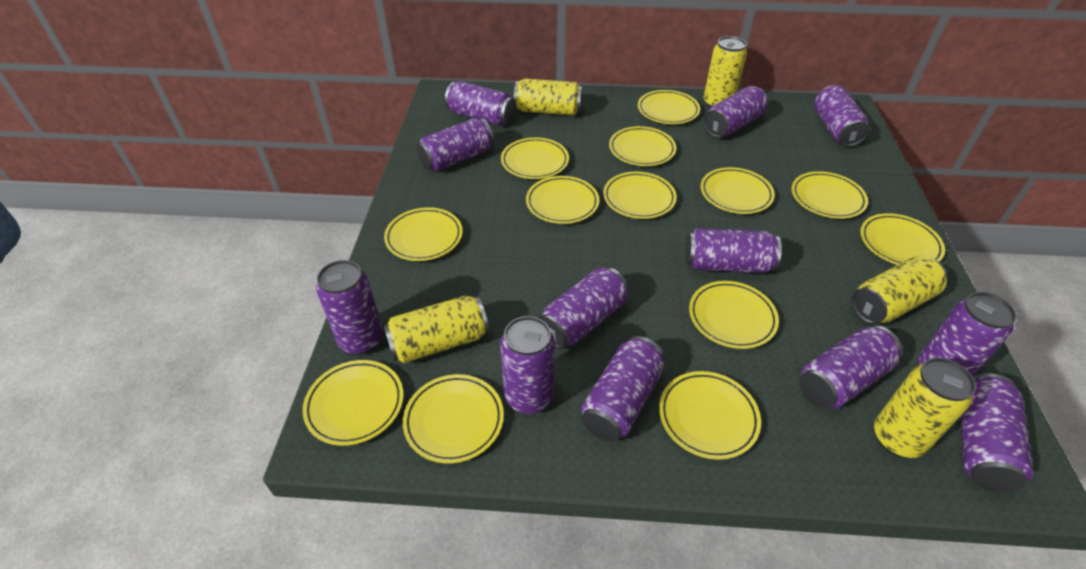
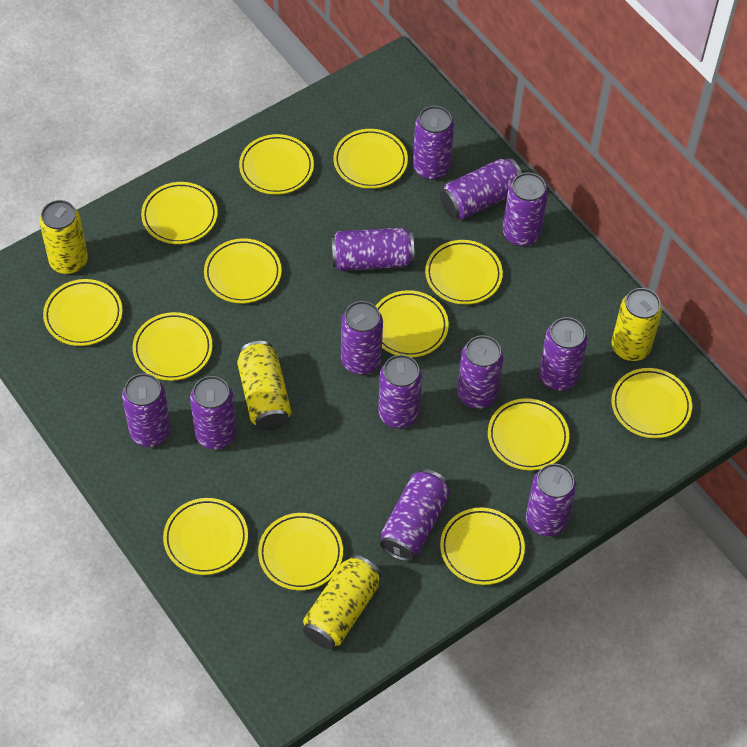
yellow can: [383,295,489,363] [514,78,583,115] [704,36,747,108] [851,255,947,324] [874,358,976,458] = 5 -> [39,200,88,274] [237,341,291,431] [303,555,382,649] [612,288,662,361] = 4

